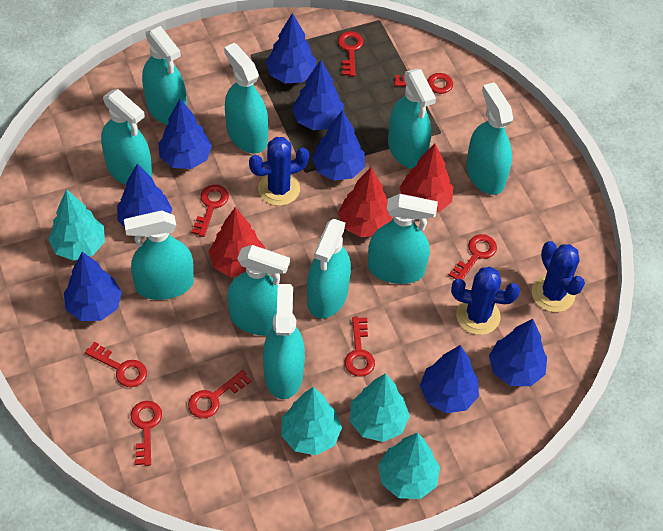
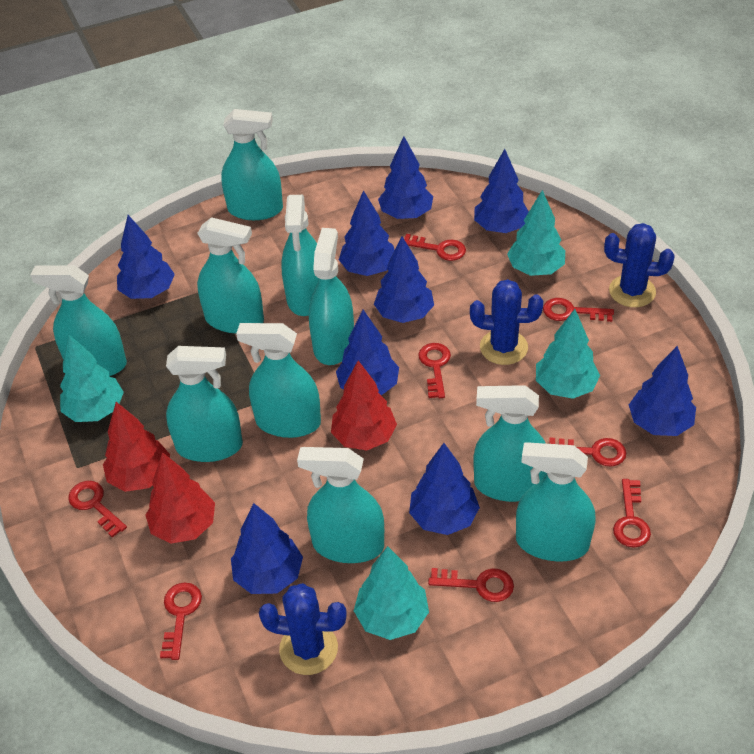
blue tree: [64,252,122,321] [117,164,172,227] [158,99,212,169] [266,13,316,83] [292,60,344,130] [312,110,365,181] [420,345,479,413] [489,319,547,386] = 8 -> [117,215,175,299] [231,503,303,594] [336,310,399,395] [339,190,395,276] [374,236,434,323] [378,136,433,219] [409,443,480,535] [474,149,529,233] [629,346,696,436] = 9

